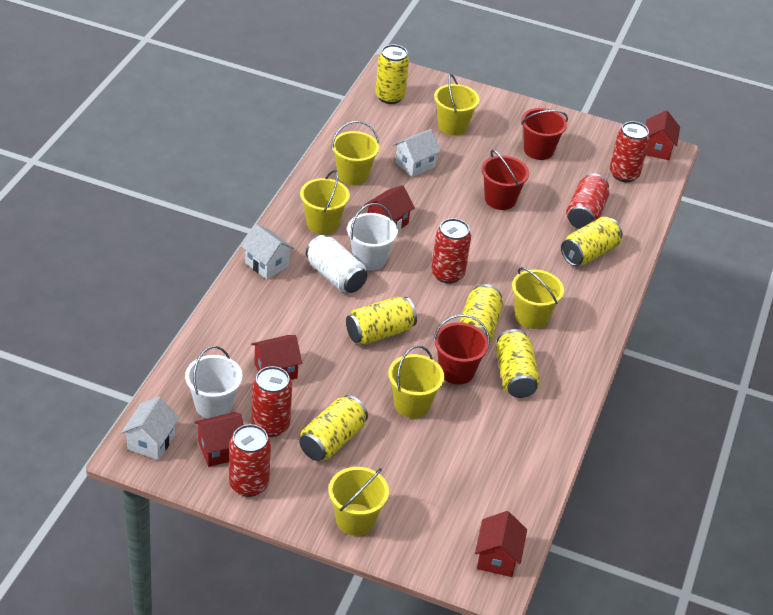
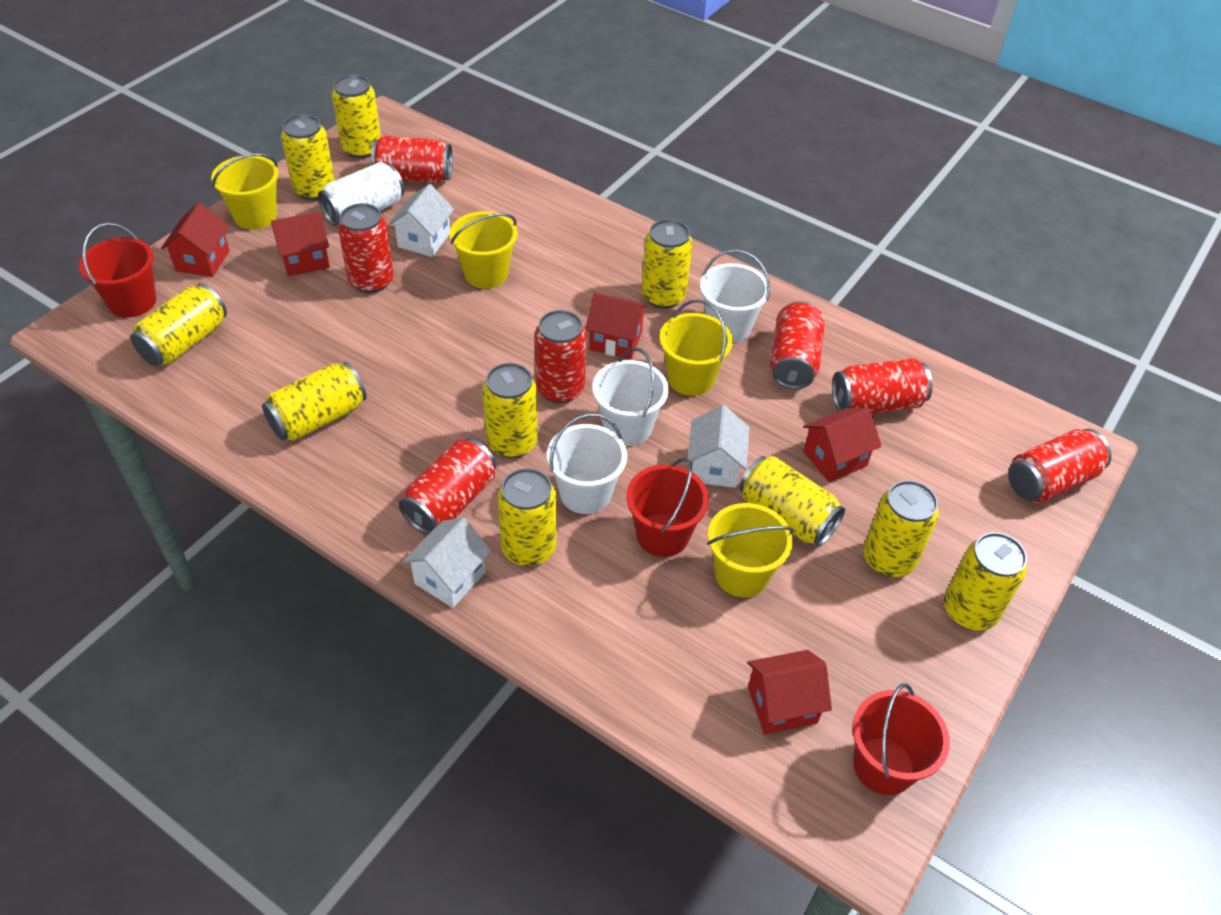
red can: [229,424,271,497] [252,366,292,437] [431,218,471,284] [566,174,610,229] [610,121,650,182] = 5 -> [338,203,394,293] [371,135,453,183] [399,438,496,535] [535,310,587,403] [770,301,825,389] [832,358,933,414] [1008,429,1112,503] = 7
white bucket: [185,346,242,419] [347,203,398,270] = 2 -> [547,414,627,514] [592,348,669,446] [700,249,770,343] = 3
yellow bucket: [300,170,350,234] [329,467,389,536] [331,121,379,185] [388,345,444,418] [434,74,479,136] [512,267,564,329] = 6 -> [211,153,279,230] [450,211,518,289] [660,299,733,396] [707,503,794,597] = 4
yellow can: [299,395,368,461] [346,297,417,345] [375,44,409,104] [460,284,503,343] [495,329,540,398] [561,216,622,266] = 6 -> [130,283,227,366] [262,362,366,441] [281,114,335,200] [332,75,381,158] [482,363,538,458] [497,468,556,566] [641,219,693,309] [739,456,845,547] [863,480,939,577] [944,532,1027,631] = 10

